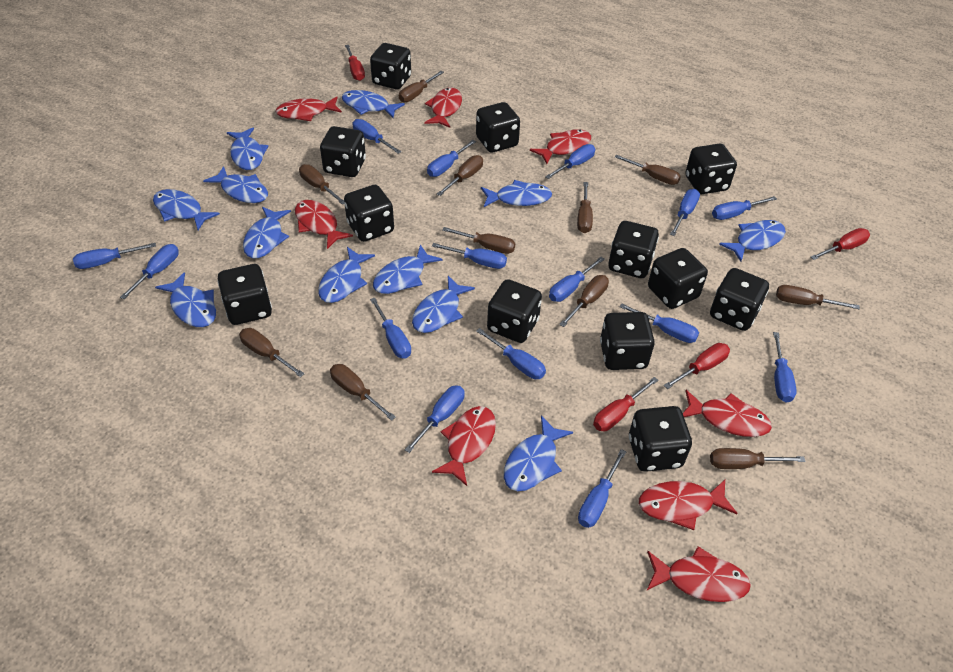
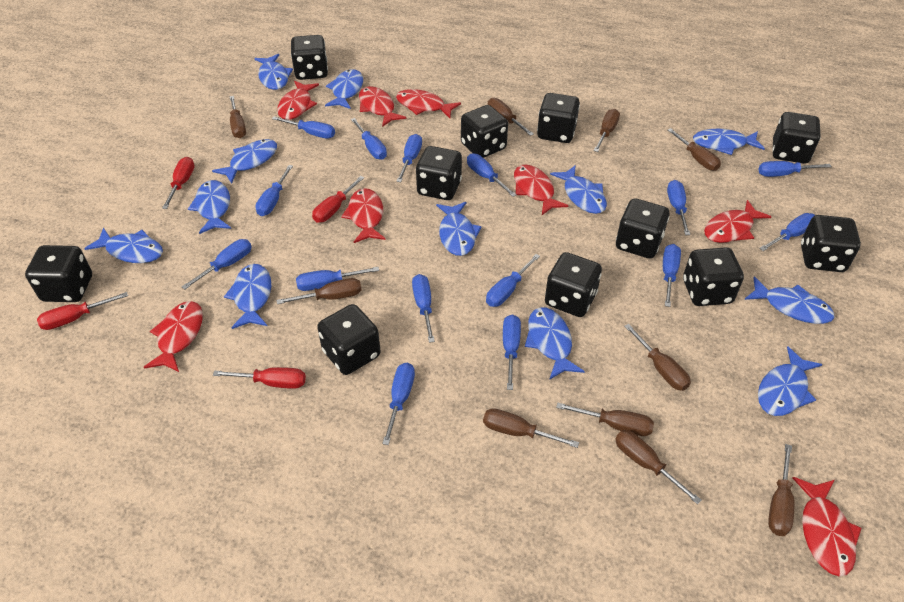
black dice: [218,264,272,325] [320,126,366,177] [344,185,394,242] [370,43,411,89] [476,102,520,152] [487,279,542,343] [600,312,655,370] [608,221,659,278] [629,406,692,472] [648,248,708,309] [685,144,737,194] [710,268,769,331] = 12 -> [25,245,92,302] [291,35,328,80] [317,304,381,375] [416,146,462,200] [461,105,508,158] [537,93,580,143] [545,252,602,317] [616,199,669,259] [683,247,744,306] [772,112,821,164] [801,215,861,272] = 11
brown screwdriver: [239,328,305,377] [299,164,344,205] [330,364,396,421] [399,71,444,102] [437,155,483,196] [442,227,515,254] [559,275,609,327] [577,182,593,233] [615,155,681,185] [710,448,806,469] [776,285,860,309] = 11 -> [229,96,246,138] [276,278,362,304] [483,408,579,448] [488,98,534,136] [556,403,654,436] [594,109,620,152] [615,430,702,504] [624,324,691,391] [668,128,721,171] [768,444,795,536] = 10

